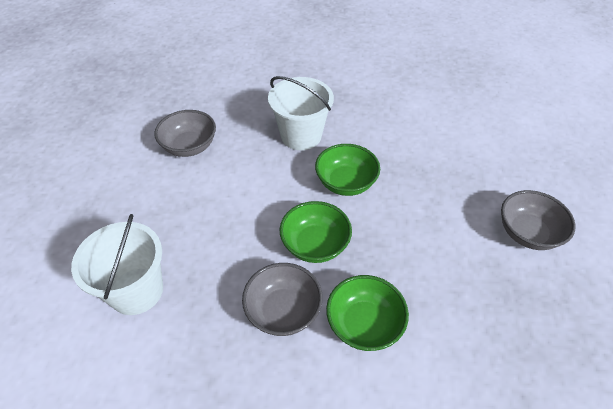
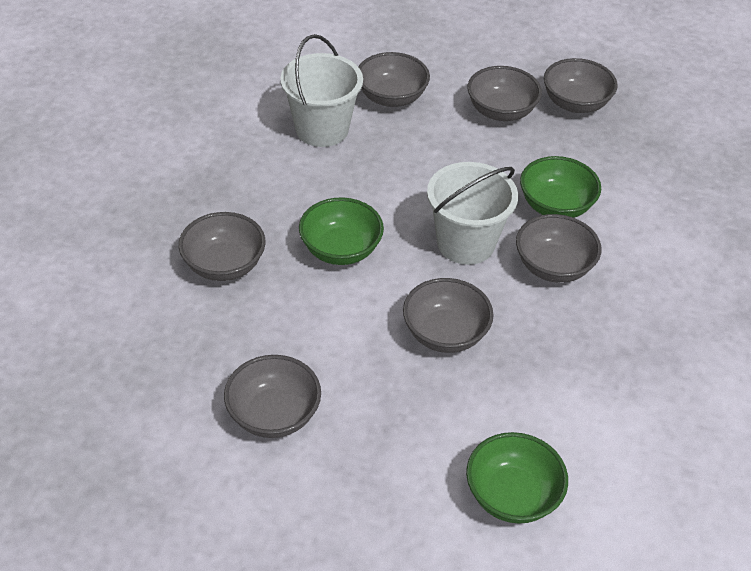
grey bowl: [154,110,216,157] [242,263,323,336] [501,190,576,250] = 3 -> [179,212,266,281] [224,355,321,438] [358,52,430,107] [403,278,494,353] [468,66,542,121] [516,214,601,283] [544,58,618,113] = 7

